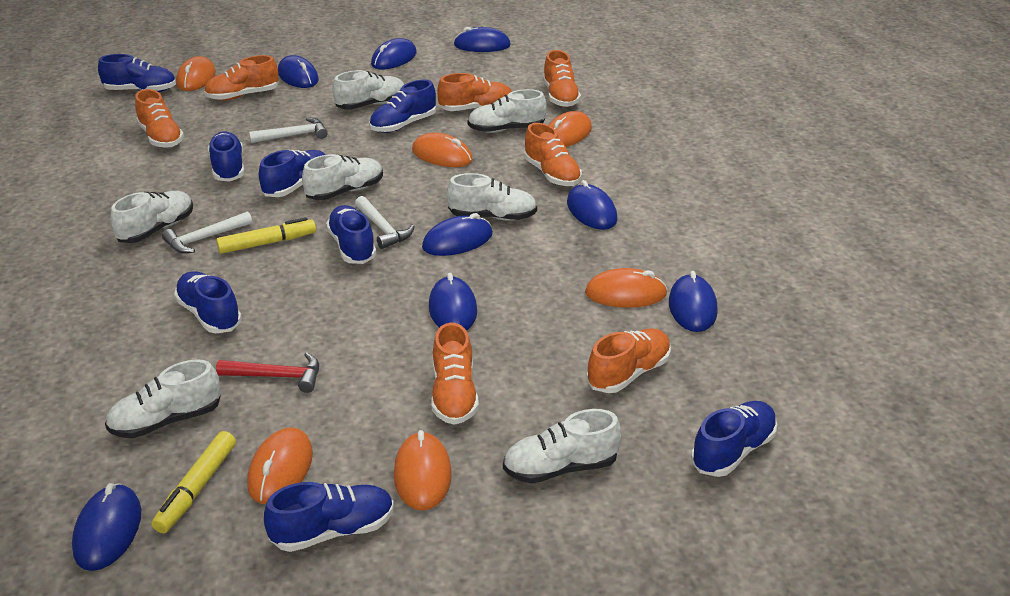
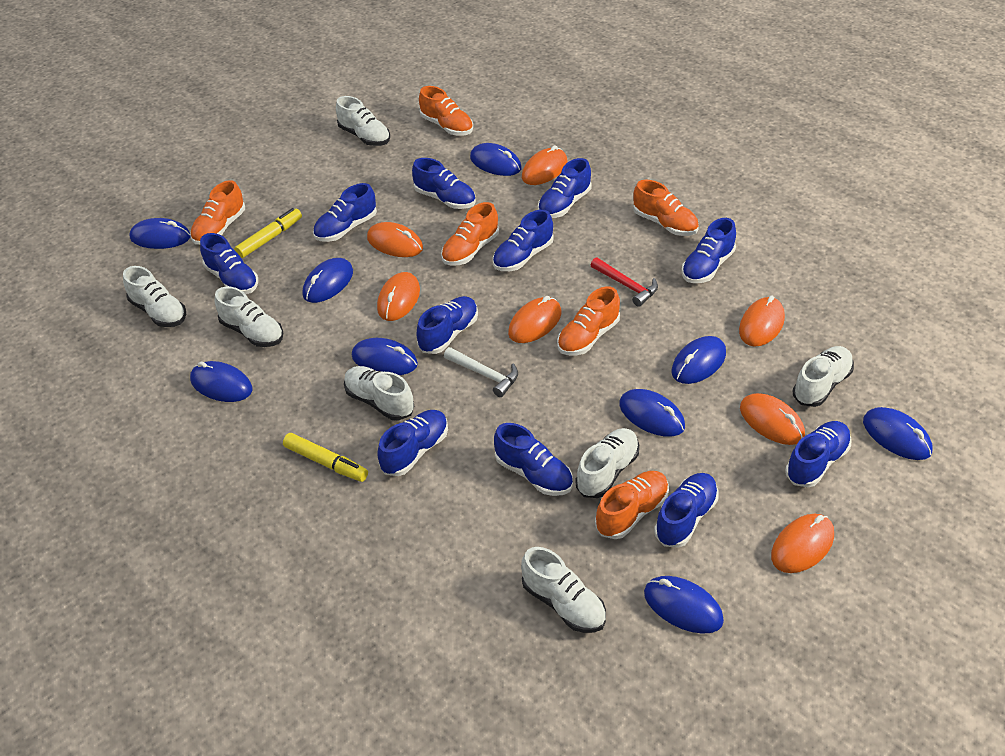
blue mouse: [72,483,141,571] [278,55,319,88] [371,38,417,69] [422,213,493,256] [429,273,477,331] [454,27,511,52] [567,180,618,230] [669,271,718,332] = 8 -> [130,218,191,249] [190,361,252,402] [303,258,353,303] [352,338,418,375] [470,143,521,176] [619,389,685,437] [644,576,724,634] [672,336,726,384] [863,407,932,460] = 9
blue shoe: [98,54,176,92] [174,272,242,333] [208,132,244,182] [259,150,326,197] [264,482,394,552] [326,205,376,264] [369,80,436,133] [691,401,777,477] = 8 -> [200,233,258,294] [313,183,377,242] [377,410,448,476] [412,158,476,209] [416,296,478,354] [493,210,554,271] [494,423,573,496] [538,158,591,218] [654,473,719,548] [681,218,736,283] [785,421,852,487] = 11
orange mouse: [176,56,216,91] [247,427,313,504] [394,430,452,511] [412,133,473,167] [549,111,592,147] [585,268,668,308] = 6 -> [367,222,423,257] [377,272,420,321] [508,296,562,343] [522,145,567,185] [739,295,785,347] [740,393,805,445] [771,514,834,573] = 7
orange shoe: [135,89,184,148] [204,55,279,101] [431,323,479,425] [437,73,512,111] [524,123,582,186] [543,50,581,107] [587,328,671,393] = 7 -> [190,180,245,245] [419,86,473,136] [441,202,499,266] [557,287,620,355] [595,471,669,539] [633,180,699,236] = 6
white hammer: [162,211,252,253] [249,117,328,143] [355,196,415,249] = 3 -> [444,347,518,397] = 1

